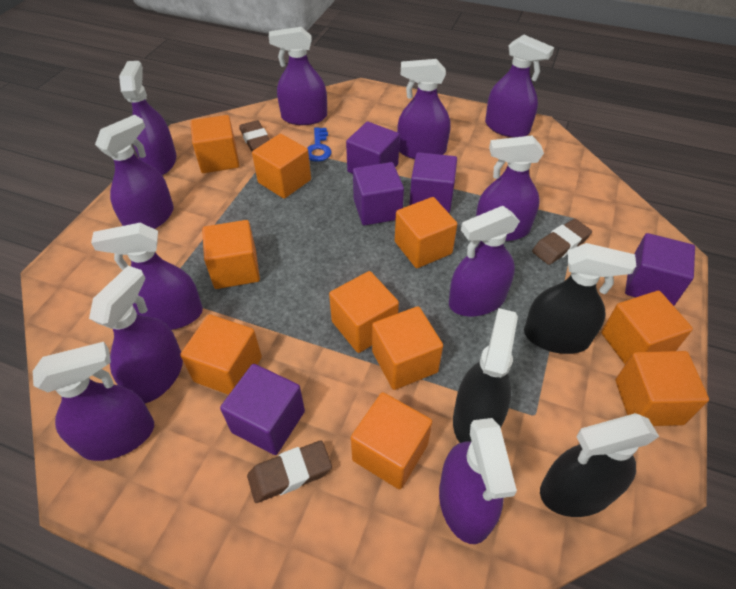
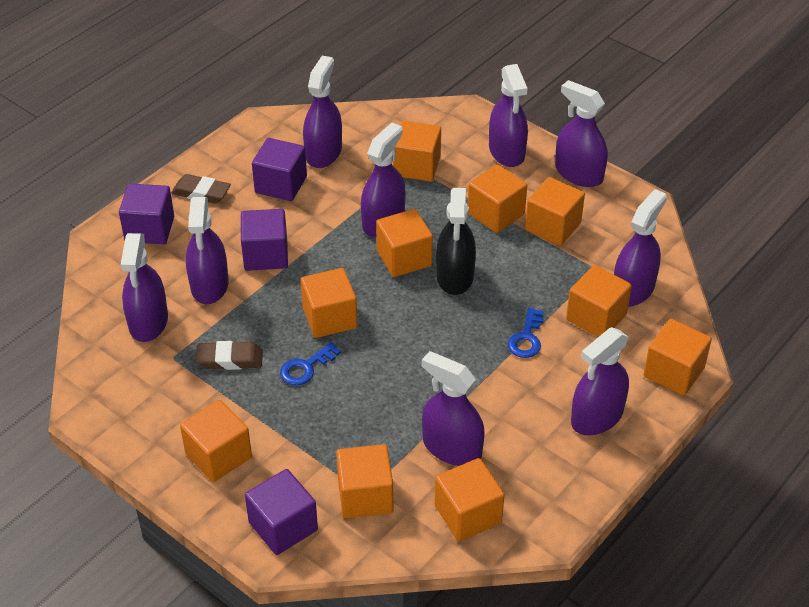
black spray bottle: [453,308,518,443] [524,243,636,354] [540,413,659,517] = 3 -> [436,188,476,295] = 1
blue key: [307,127,331,162] = 1 -> [280,342,341,385] [508,308,544,358] = 2
brown eraser: [239,120,270,152] [247,440,332,503] [532,219,592,265] = 3 -> [171,174,231,204] [196,341,263,370] = 2
purple cube: [220,364,305,455] [346,122,400,174] [353,162,404,225] [409,152,457,213] [625,233,695,306] = 5 -> [119,184,174,244] [241,209,288,271] [245,469,318,555] [252,138,307,201] = 4
purple spray bottle: [33,342,154,461] [89,266,183,403] [91,223,203,330] [95,115,174,229] [119,61,176,175] [269,27,327,125] [397,59,451,159] [439,418,517,544] [449,206,520,317] [476,136,544,241] [485,35,554,138] = 11 -> [121,233,168,342] [186,197,228,304] [303,56,342,168] [361,123,406,237] [422,351,485,466] [489,64,528,167] [555,80,608,187] [571,327,629,435] [614,189,667,307] = 9

